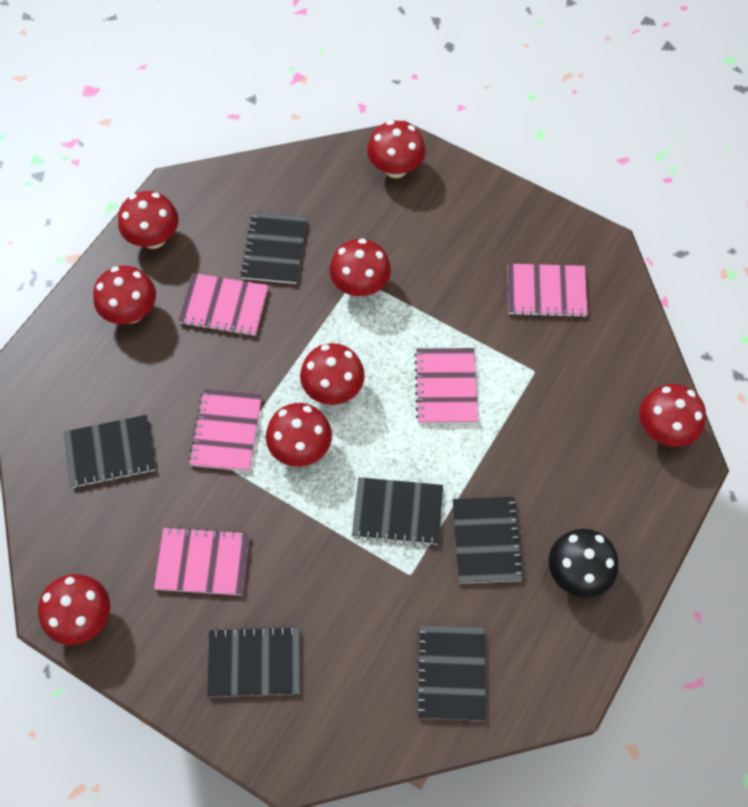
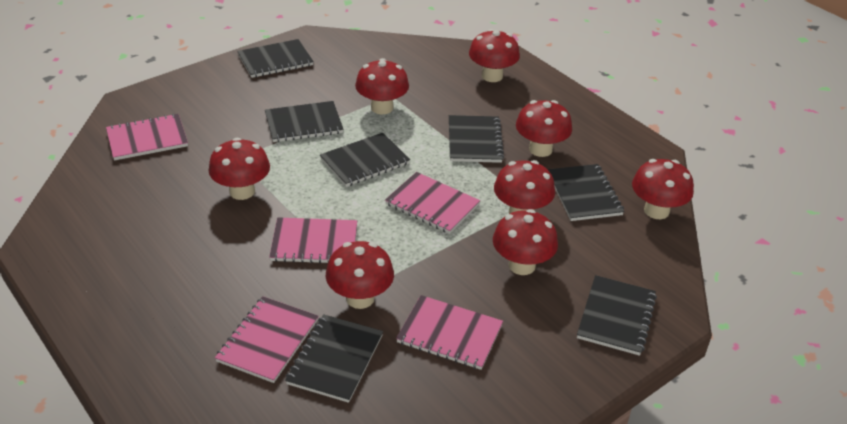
black mushroom: [549,529,618,598] = 1 -> none = 0
black notebook: [64,415,155,488] [207,626,300,697] [240,212,307,284] [352,477,443,546] [416,625,486,721] [453,497,524,584] = 6 -> [237,39,314,78] [265,101,344,142] [285,314,383,403] [320,133,410,187] [449,115,504,163] [548,164,624,221] [577,275,657,356] = 7

